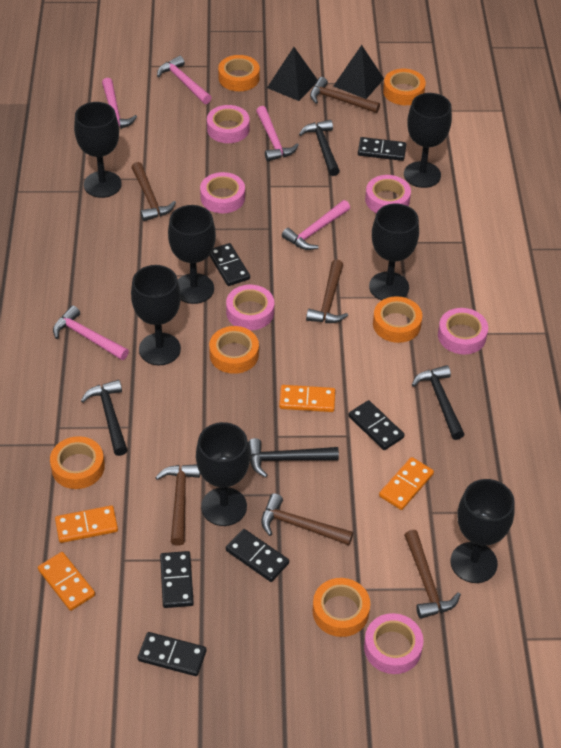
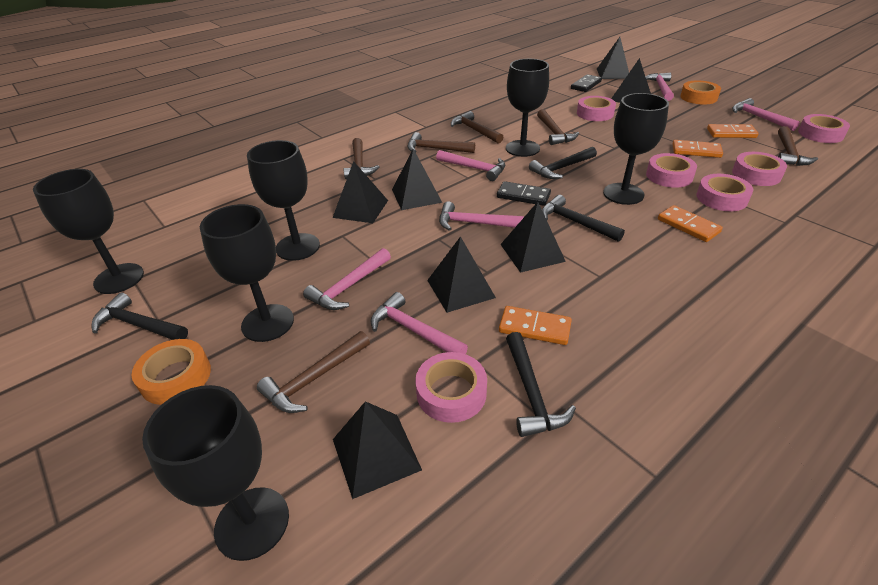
black domino: [138,632,206,676] [160,551,194,608] [209,243,250,286] [226,529,289,582] [348,400,405,450] [358,137,406,161] = 6 -> [497,181,551,206] [571,74,602,92] = 2
black goblet: [74,102,122,198] [131,265,181,366] [168,205,216,304] [196,422,250,526] [369,204,419,301] [404,93,452,188] [450,479,515,583] = 7 -> [33,169,144,294] [142,385,289,561] [200,204,294,342] [247,140,320,261] [506,59,549,157] [603,93,669,205] = 6
black pyramid: [267,47,318,101] [334,45,384,99] = 2 -> [333,161,388,223] [333,401,422,499] [392,149,442,210] [427,236,496,313] [500,202,566,273] [597,37,629,79] [611,58,651,103] = 7
orange tape: [50,436,105,489] [209,326,259,374] [218,55,260,91] [313,578,370,637] [373,296,422,343] [383,69,426,105] = 6 -> [132,339,211,405] [680,80,721,105] = 2
pink hammer: [53,306,129,360] [102,78,137,129] [157,56,212,104] [256,106,299,161] [282,200,350,250] = 5 -> [303,248,391,310] [371,292,468,354] [436,150,505,181] [439,201,524,231] [645,73,674,101] [732,98,800,131] = 6

